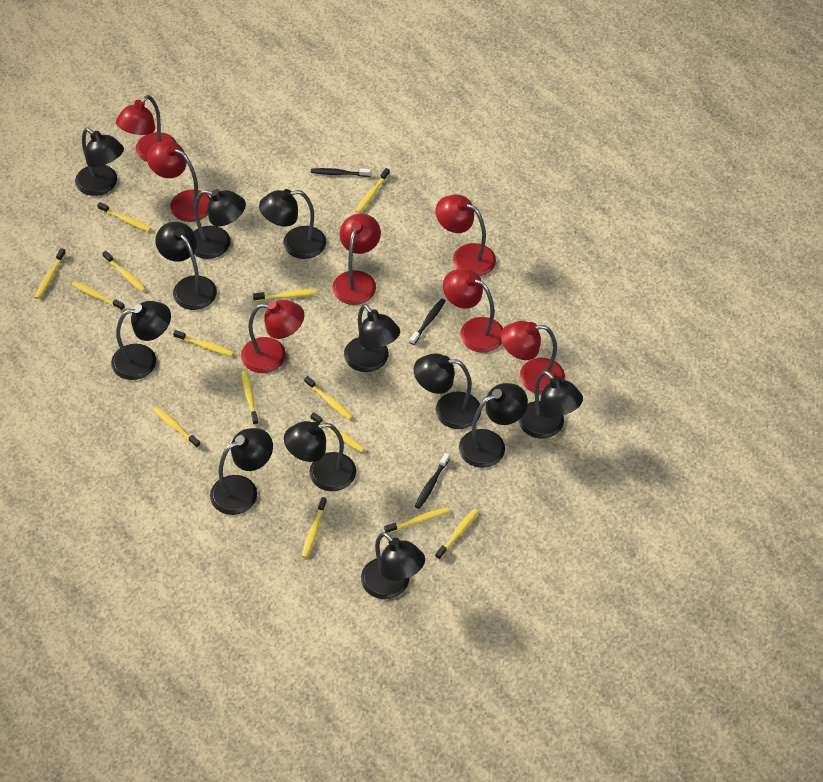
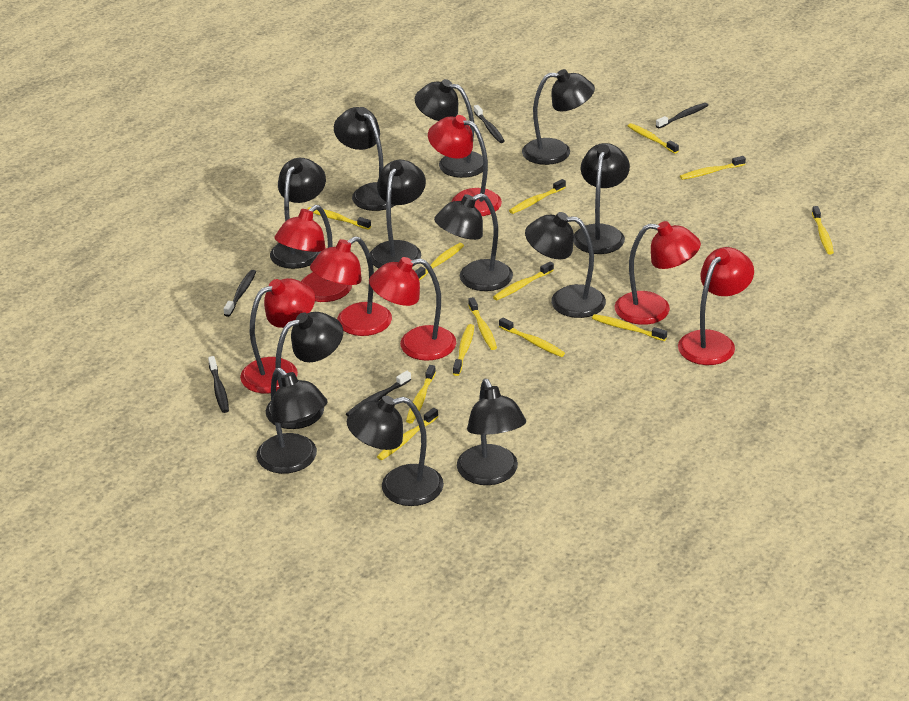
black toothbrush: [311,168,371,177] [410,299,445,345] [415,453,450,509] = 3 -> [208,356,229,413] [223,270,256,317] [346,371,411,417] [474,105,505,143] [656,103,708,129] = 5
yellow toothbrush: [35,248,66,299] [71,281,125,311] [97,202,151,232] [102,251,146,292] [153,407,201,448] [173,330,234,357] [241,371,259,425] [253,290,316,301] [302,497,327,558] [304,376,353,420] [310,412,365,452] [356,168,390,213] [384,507,449,533] [435,509,478,560] = 14 -> [308,207,371,230] [377,408,438,460] [406,365,436,423] [415,243,464,280] [453,324,474,376] [468,297,497,350] [493,262,554,300] [499,317,565,357] [509,179,566,214] [592,314,667,341] [628,123,679,154] [680,156,746,180] [812,206,834,254] = 13

